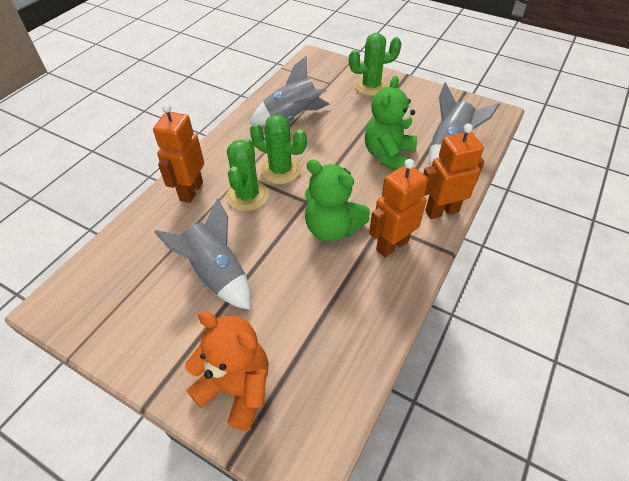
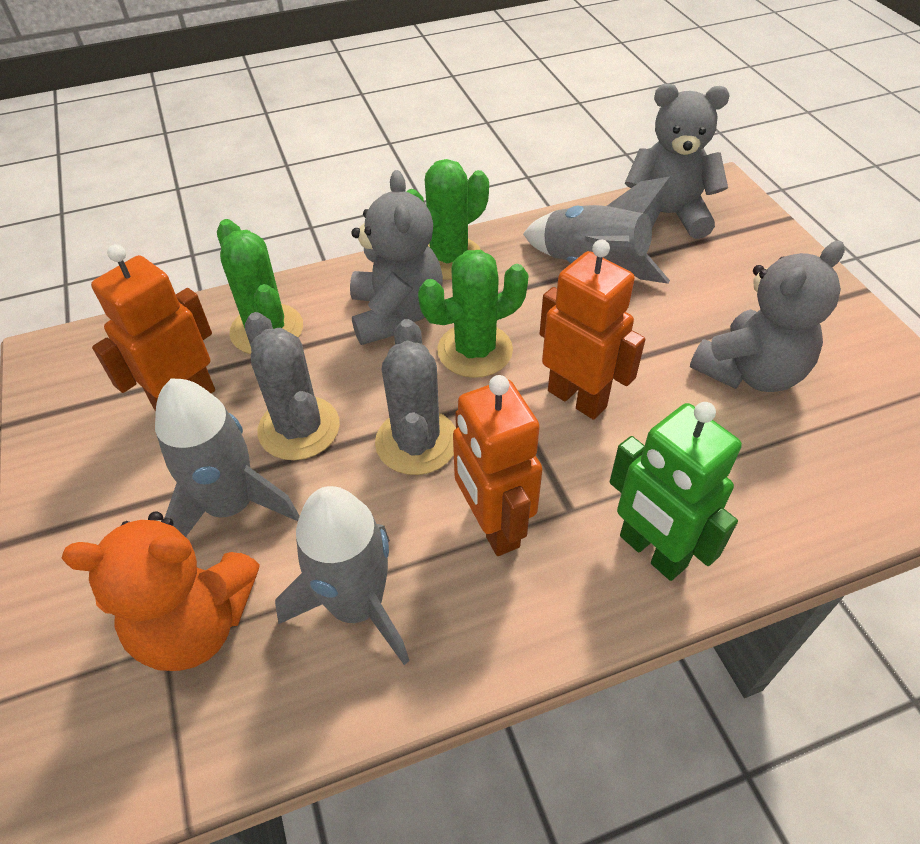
green robot: none = 0 -> [610,402,742,581] = 1
green teddy bear: [305,159,370,242] [365,76,417,170] = 2 -> none = 0
grey cactus: none = 0 -> [245,312,340,460] [375,319,456,475] = 2
grey teddy bear: none = 0 -> [350,170,443,345] [625,84,730,239] [690,241,845,392] = 3

